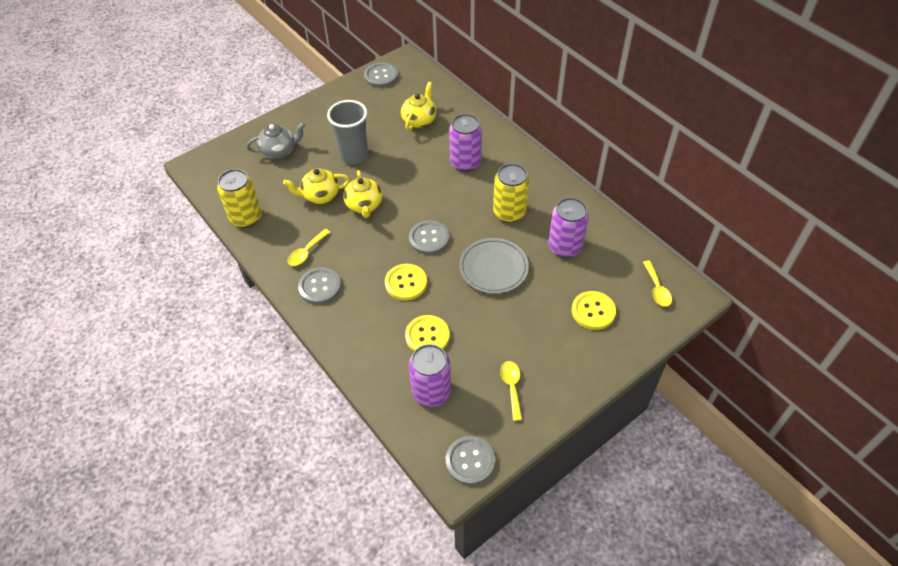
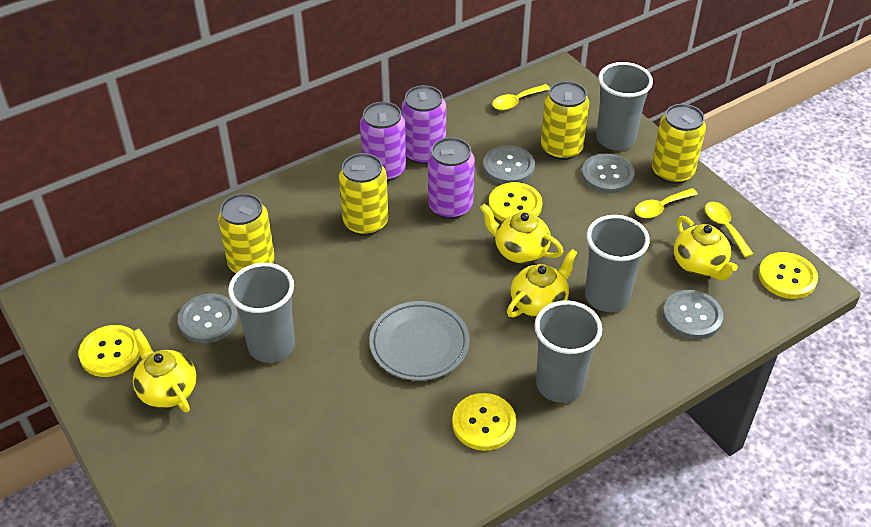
grey cup: [327,100,368,165] = 1 -> [228,263,295,363] [534,300,602,403] [585,215,650,312] [597,62,653,150] = 4
grey teapot: [246,122,305,159] = 1 -> none = 0
yellow button: [385,264,427,301] [405,315,450,351] [572,291,616,330] = 3 -> [79,325,140,377] [452,393,516,451] [489,182,542,221] [758,252,818,299] = 4
yellow can: [217,169,262,228] [493,163,529,223] = 2 -> [218,193,275,273] [339,153,388,236] [541,81,589,160] [652,104,706,184] = 4
yellow teapot: [283,168,350,204] [343,170,382,218] [401,81,436,131] = 3 -> [133,329,197,413] [480,203,563,263] [507,249,578,317] [674,216,738,280] = 4

